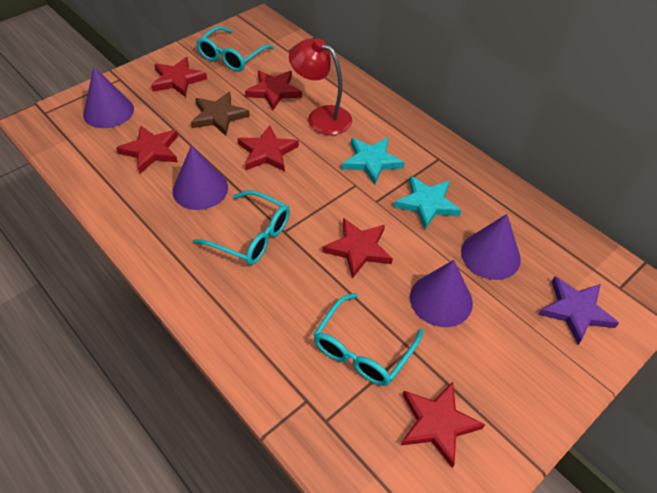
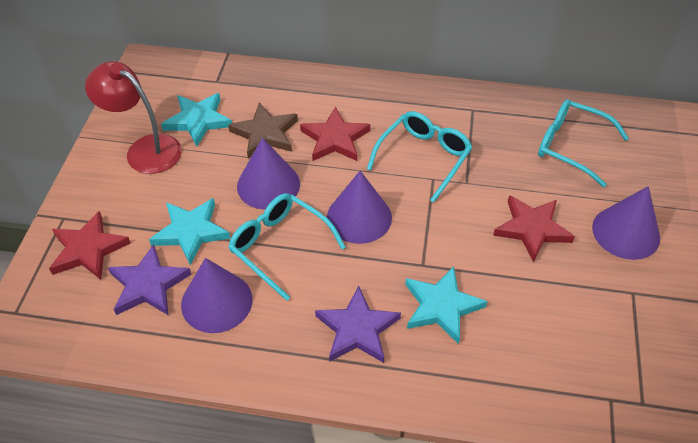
purple star: [538,276,619,345] = 1 -> [108,244,191,315] [315,286,401,363] = 2
red star: [116,126,178,173] [151,57,207,97] [237,125,299,172] [245,71,302,110] [322,218,393,279] [401,382,485,468] = 6 -> [49,211,131,280] [300,107,370,161] [493,195,575,262] = 3
turquoise star: [342,137,405,185] [394,176,461,229] = 2 -> [149,198,230,266] [161,93,232,147] [405,266,488,344] = 3

